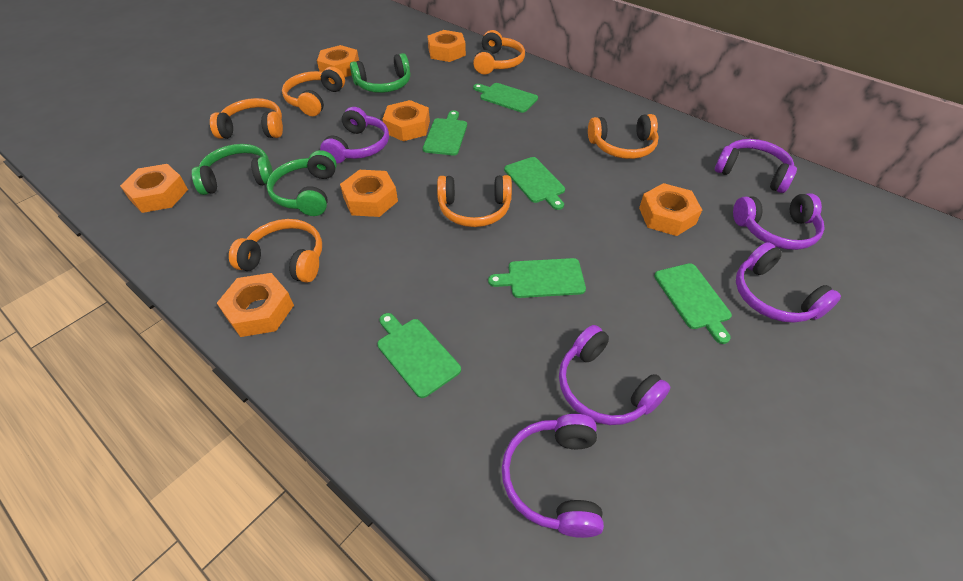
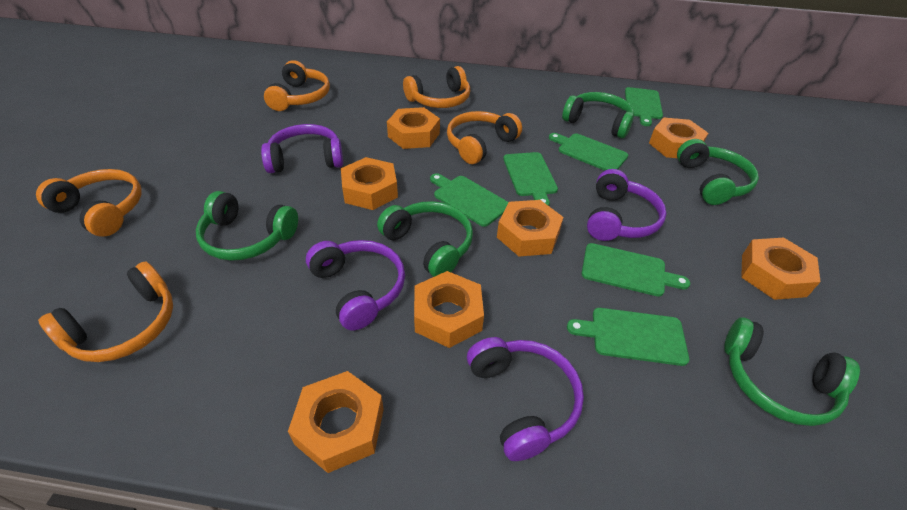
green headphones: [192,144,273,195] [266,150,337,216] [350,53,411,93] = 3 -> [196,191,298,261] [377,201,473,277] [562,92,634,138] [677,139,759,205] [724,317,860,426] = 5
orange headphones: [210,98,283,139] [229,219,322,283] [282,67,345,116] [437,175,512,227] [473,30,525,75] [588,114,659,159] = 6 -> [36,169,142,237] [38,262,173,362] [264,60,330,111] [403,66,471,108] [447,111,522,164] = 5
purple headphones: [320,107,389,164] [502,414,604,538] [559,325,670,425] [715,139,797,193] [733,193,825,250] [736,242,841,323] = 6 -> [261,124,343,173] [306,240,405,330] [467,337,584,461] [587,169,667,241] = 4

